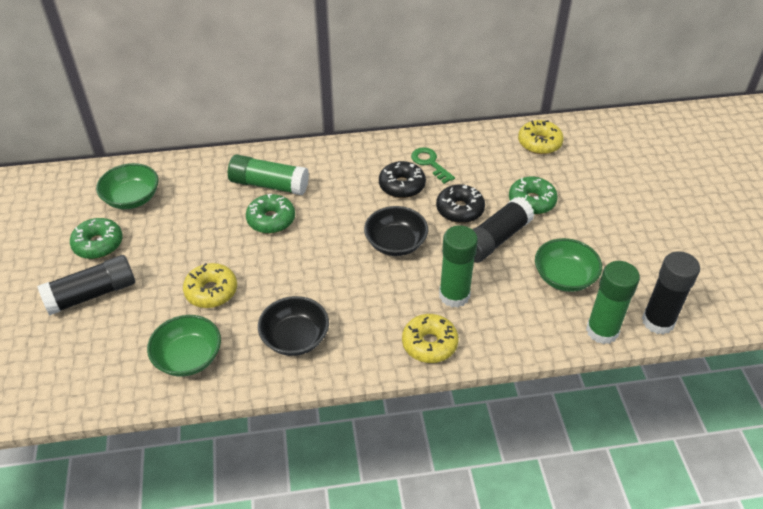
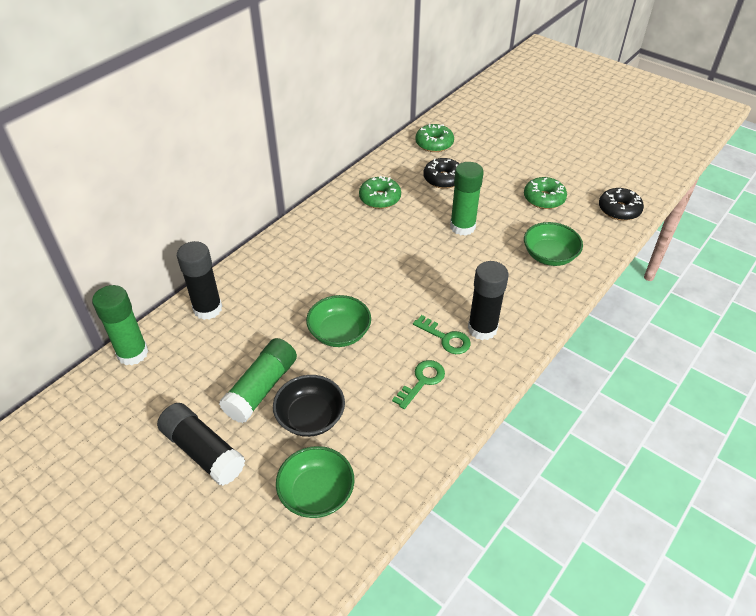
black bowl: [258,296,329,356] [364,206,428,256] = 2 -> [273,375,345,437] = 1
green key: [411,147,455,184] = 1 -> [392,360,445,409] [413,315,471,354] = 2
yellow donut: [183,263,237,308] [402,314,459,363] [518,120,564,154] = 3 -> none = 0

